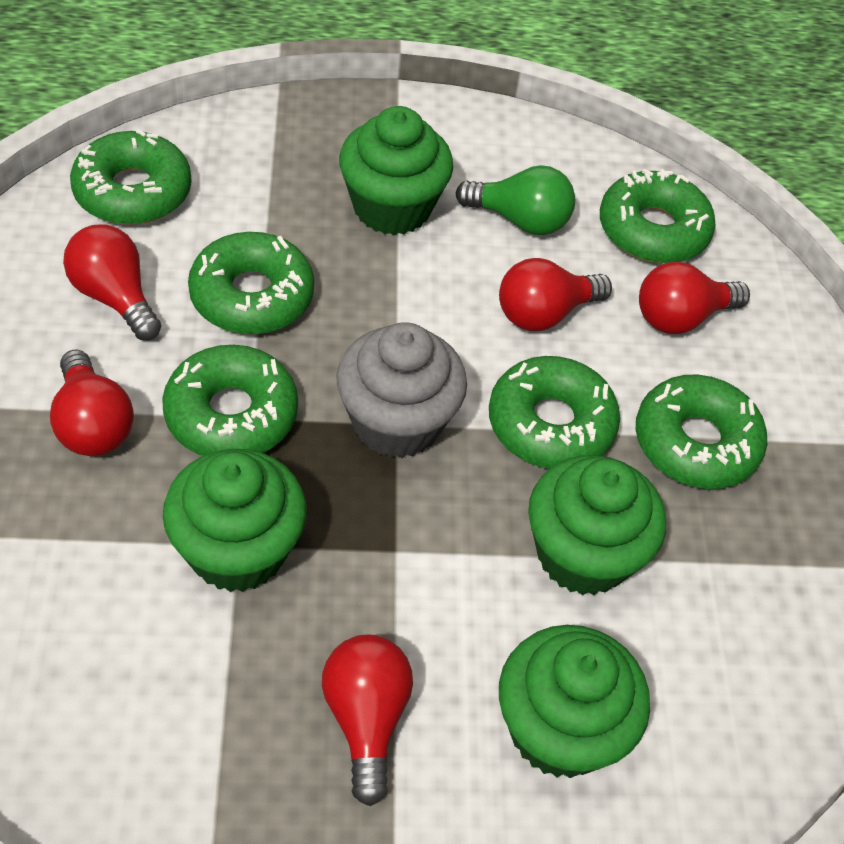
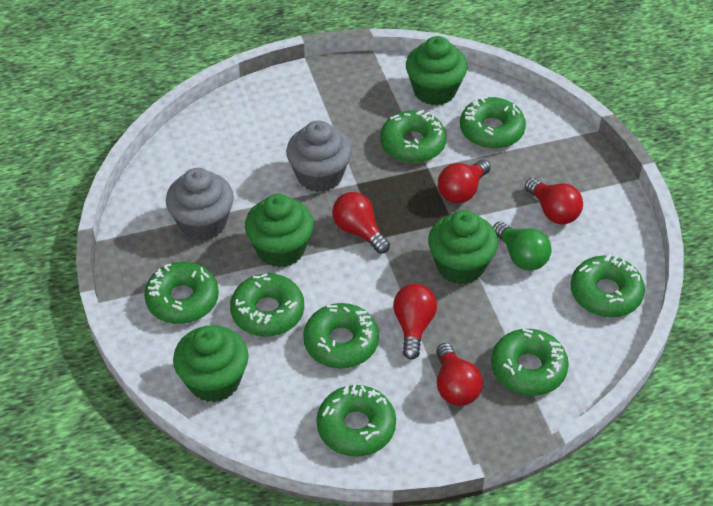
green donut: [70,129,192,225] [162,345,298,456] [188,232,314,334] [489,356,620,469] [600,169,716,264] [636,375,767,489] = 6 -> [144,262,219,324] [230,273,304,337] [303,303,379,368] [316,384,396,457] [380,110,447,163] [460,97,526,149] [491,328,569,396] [571,254,645,317] = 8
grey cupcake: [336,322,467,458] = 1 -> [166,168,234,241] [286,120,352,192] = 2

